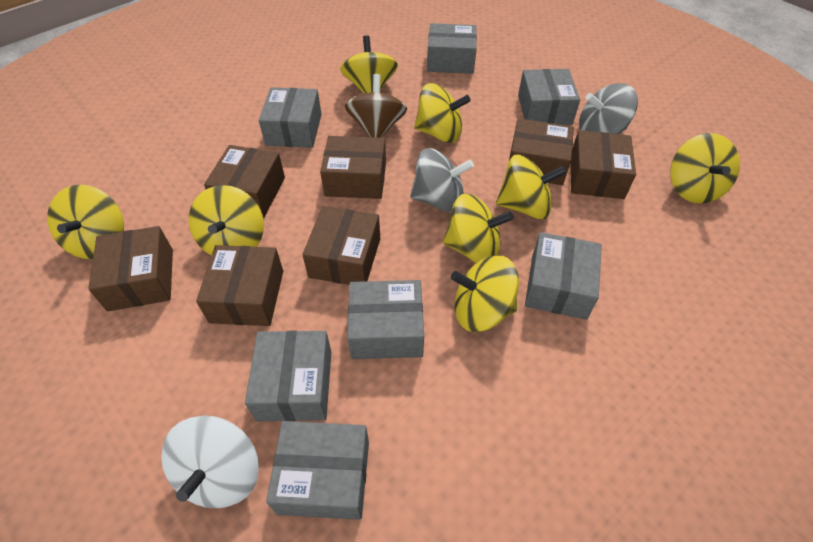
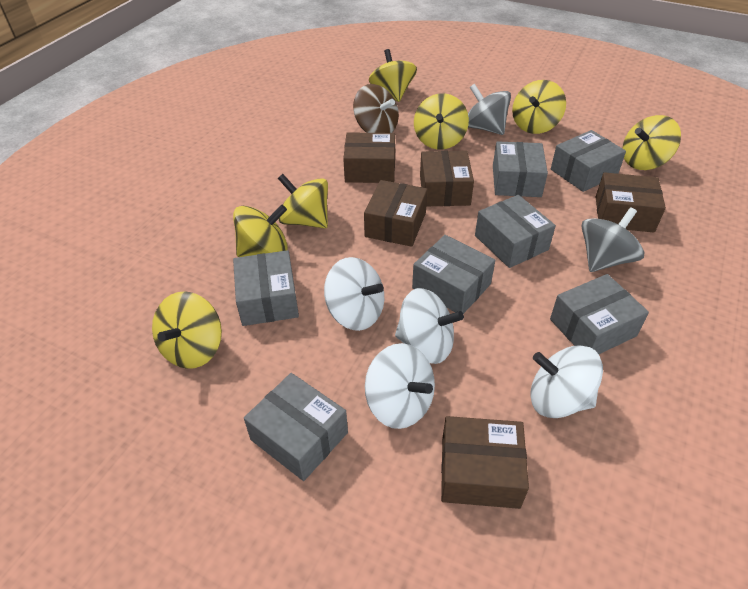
brown box: [88,226,173,311] [196,245,283,326] [204,145,285,218] [302,206,380,285] [320,136,386,199] [509,119,574,185] [570,130,636,199] = 7 -> [343,133,395,183] [364,180,428,247] [420,151,474,206] [441,416,529,509] [596,172,666,233] = 5
white spinning top: [161,416,259,509] = 1 -> [324,257,384,331] [365,343,435,429] [395,288,464,364] [530,345,603,418] = 4
yellow spinning top: [47,185,124,259] [189,185,264,256] [340,36,398,93] [414,83,471,143] [443,194,514,263] [451,255,519,332] [496,154,566,219] [670,133,740,204] = 8 -> [152,291,222,369] [233,204,288,257] [278,174,328,228] [369,49,417,102] [414,93,469,150] [512,80,566,134] [623,115,681,170] = 7

